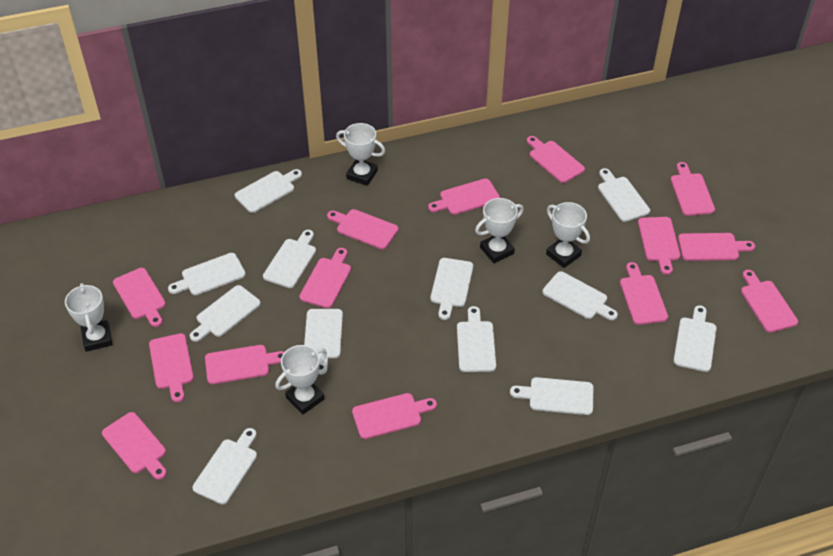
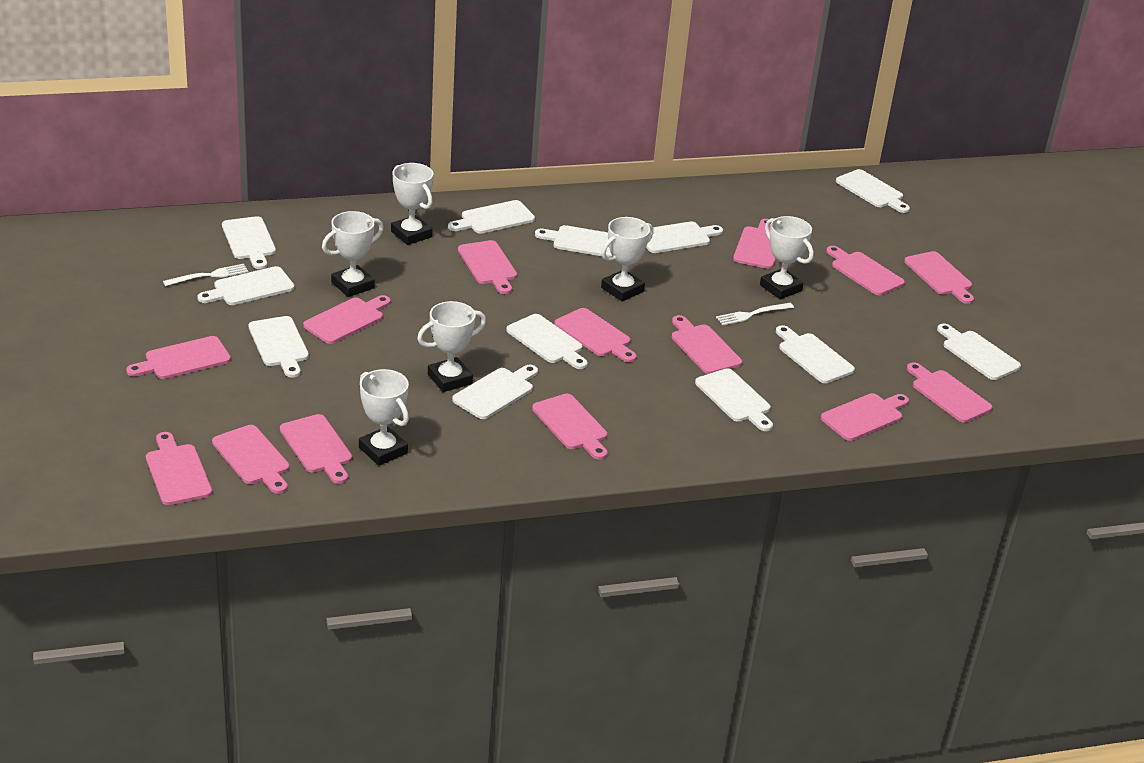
white fork: none = 0 -> [163,264,248,286] [716,303,794,325] = 2
white trophy: [65,283,113,352] [275,345,327,414] [336,123,385,186] [475,198,524,263] [546,202,590,268] = 5 -> [322,211,384,297] [359,369,409,466] [391,163,433,245] [417,301,486,392] [601,217,654,301] [760,216,814,299] = 6

